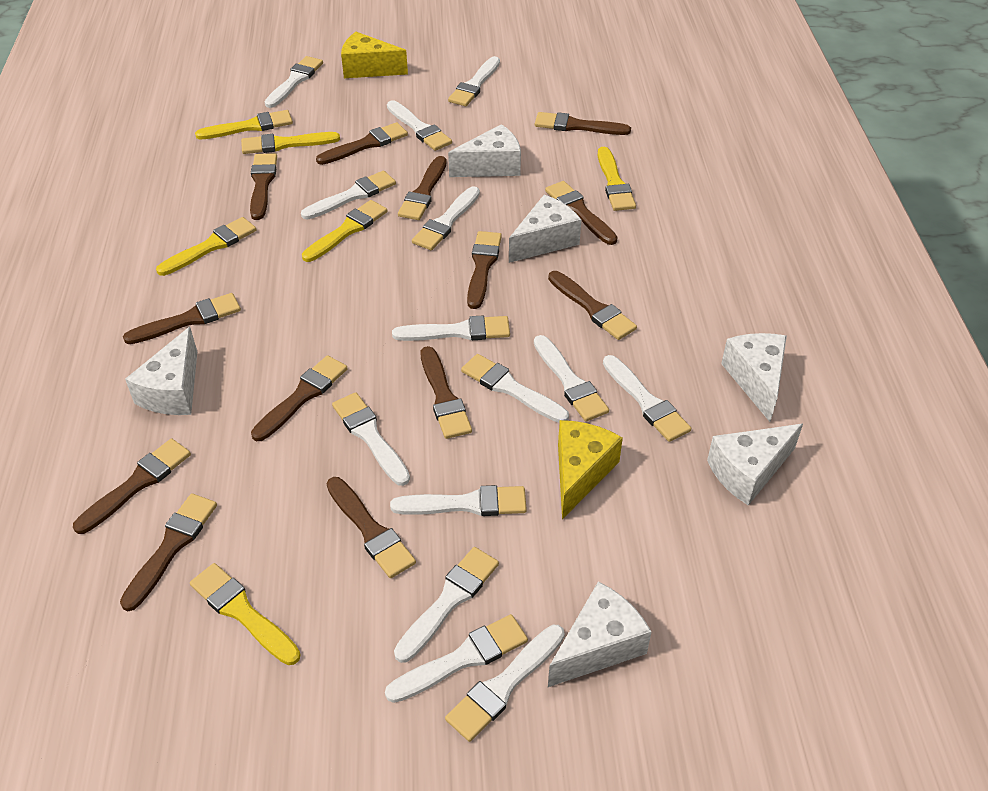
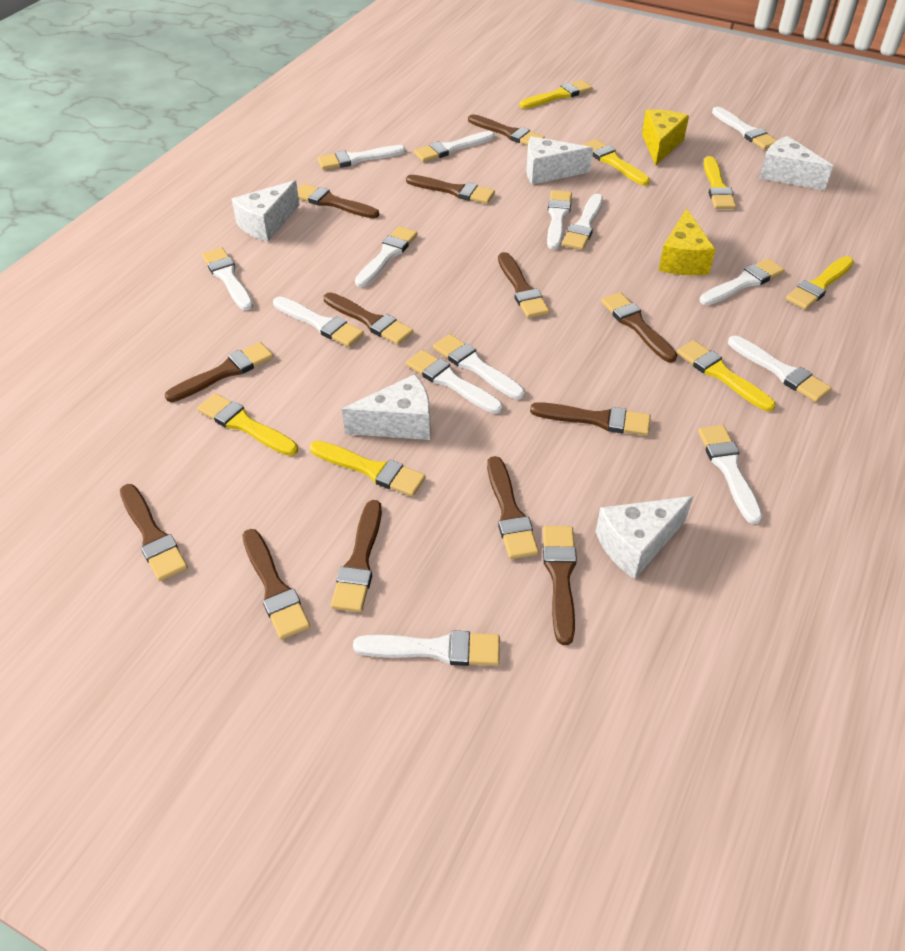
white cheese: [125,327,197,415] [448,124,521,177] [509,195,581,263] [548,581,652,687] [707,424,803,506] [721,333,787,422] = 6 -> [232,180,300,242] [342,374,430,440] [526,136,593,185] [596,496,693,579] [759,136,833,190] = 5
yellow brush: [156,217,257,276] [190,563,301,665] [195,110,293,140] [241,132,340,154] [302,200,387,262] [598,147,636,211] = 6 -> [197,393,298,456] [310,441,426,496] [520,80,592,109] [582,139,650,185] [677,340,776,411] [704,156,736,209] [786,256,854,310] = 7

